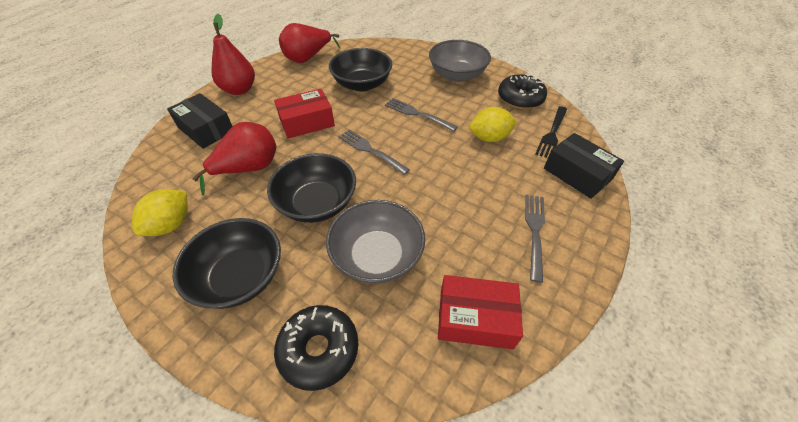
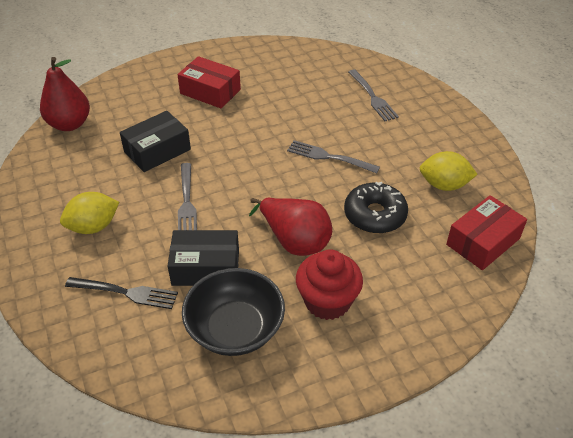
black bowl: [173,218,281,309] [267,153,356,223] [329,48,392,92] = 3 -> [182,268,285,356] = 1
black donut: [274,305,359,391] [498,74,547,109] = 2 -> [344,182,408,234] = 1
grey bowl: [326,200,425,284] [429,40,491,82] = 2 -> none = 0
red cupcake: none = 0 -> [296,250,363,320] = 1
red pear: [192,122,276,195] [212,14,255,95] [279,23,340,63] = 3 -> [40,57,90,131] [249,198,332,256] = 2

